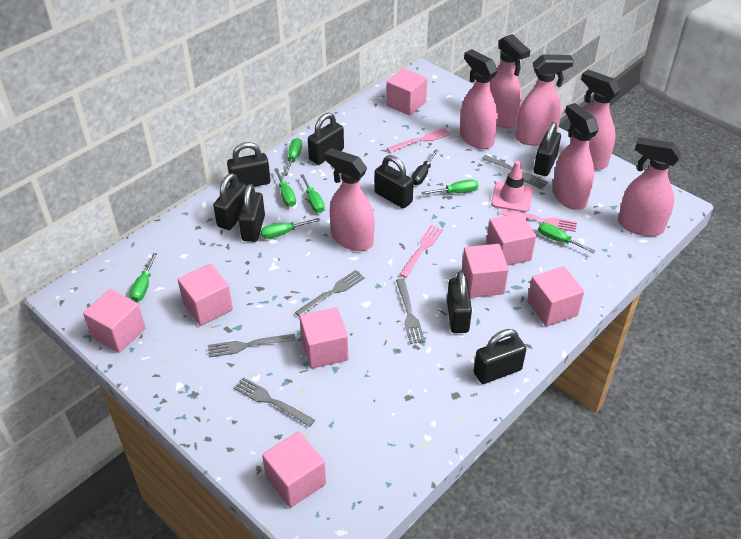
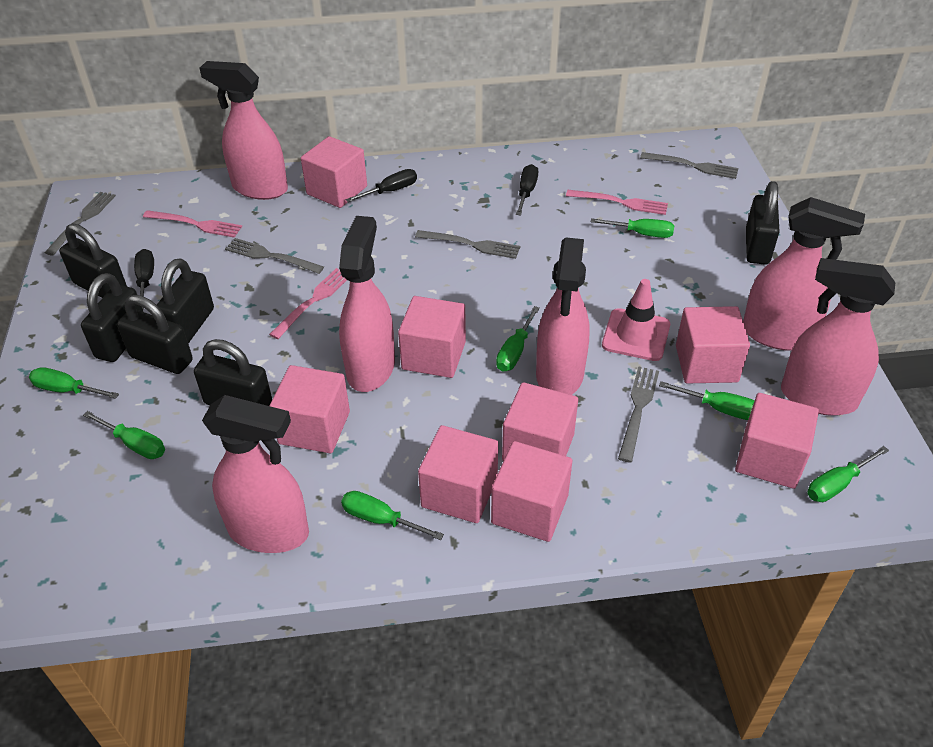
black padlock: [213,173,247,230] [227,142,270,187] [239,184,265,242] [308,113,344,165] [374,155,414,208] [447,271,472,333] [474,329,526,384] [534,122,561,176] = 8 -> [59,223,127,298] [81,273,143,362] [117,295,193,374] [157,258,214,344] [194,339,272,406] [746,181,780,265] = 6
black screwdriver: [411,149,439,185] = 1 -> [134,249,154,310] [346,169,417,202] [516,164,538,216] = 3
pink spray bottle: [324,148,375,251] [460,49,498,149] [490,34,530,128] [516,54,574,146] [552,103,599,210] [571,70,620,170] [618,137,681,236] = 7 -> [199,61,288,200] [202,395,309,553] [339,216,395,392] [536,237,590,395] [743,197,865,351] [781,258,895,416] = 6

